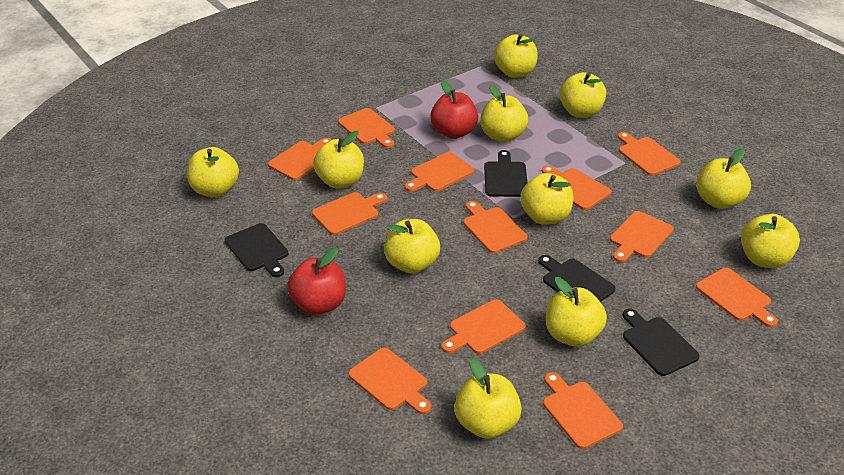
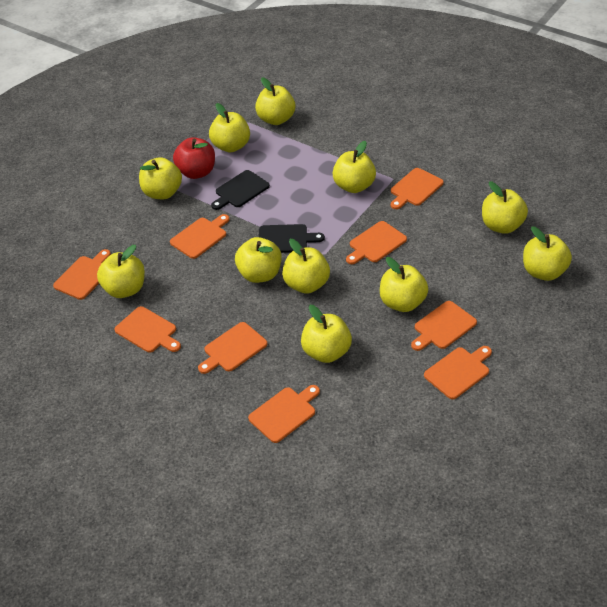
black cutting board: [225,223,288,277] [484,150,527,197] [538,255,616,302] [623,309,700,376] = 4 -> [211,170,270,210] [259,224,325,253] = 2
orange cutting board: [268,138,332,180] [312,192,387,235] [338,108,395,148] [348,347,431,414] [405,152,474,192] [441,299,526,354] [463,201,528,253] [542,165,611,210] [543,372,623,449] [610,211,674,262] [618,132,681,176] [696,268,778,327] = 12 -> [53,249,111,300] [114,306,181,353] [170,214,230,259] [198,322,268,374] [248,385,320,443] [346,221,407,264] [391,168,444,209] [411,301,477,351] [424,346,492,399] = 9
red apple: [287,248,346,315] [430,81,478,139] = 2 -> [173,137,215,179] = 1

